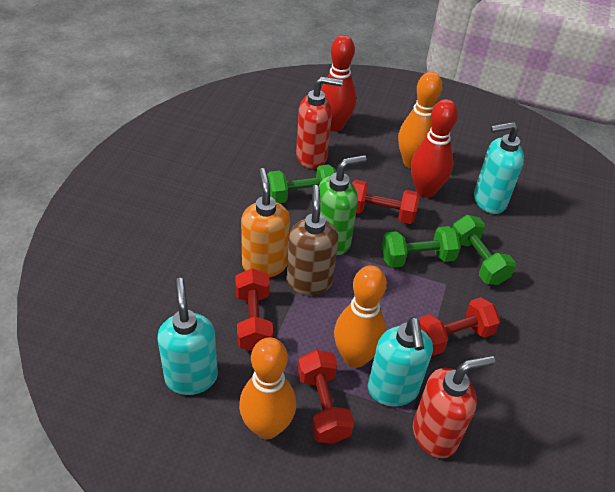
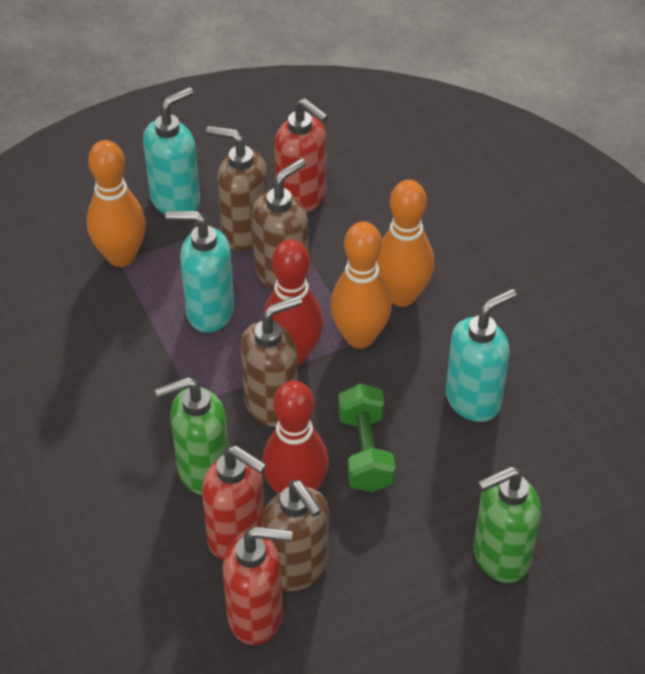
brown soap dispenser: [286,185,339,295] = 1 -> [206,126,268,251] [241,295,302,427] [252,158,309,289] [261,480,329,591] = 4
green dumbbell: [267,164,336,203] [382,226,460,268] [452,215,516,285] = 3 -> [338,383,396,492] = 1
green soap dispenser: [319,155,367,255] = 1 -> [155,377,228,495] [474,466,541,583] = 2
orange soap dispenser: [241,168,290,277] = 1 -> none = 0
red dumbbell: [235,269,273,351] [298,350,354,444] [352,180,420,224] [418,297,500,356] = 4 -> none = 0
red soap dispenser: [296,76,343,169] [413,355,495,458] = 2 -> [202,446,267,560] [223,526,293,645] [274,98,328,213] = 3

